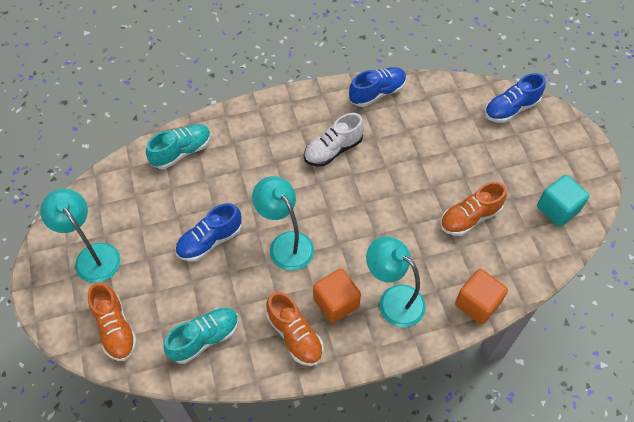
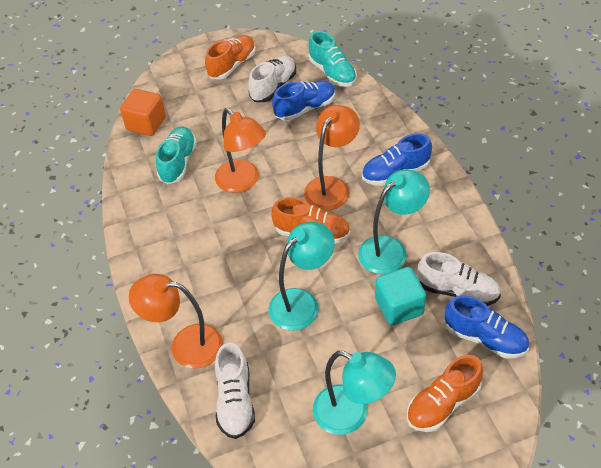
orange cube: [313,268,361,323] [455,269,508,324] = 2 -> [120,89,166,136] = 1
orange lamp: none = 0 -> [129,274,223,369] [215,108,266,193] [304,105,360,211] = 3
white shoe: [304,113,364,166] = 1 -> [215,343,255,439] [248,55,296,102] [417,252,501,306] = 3

